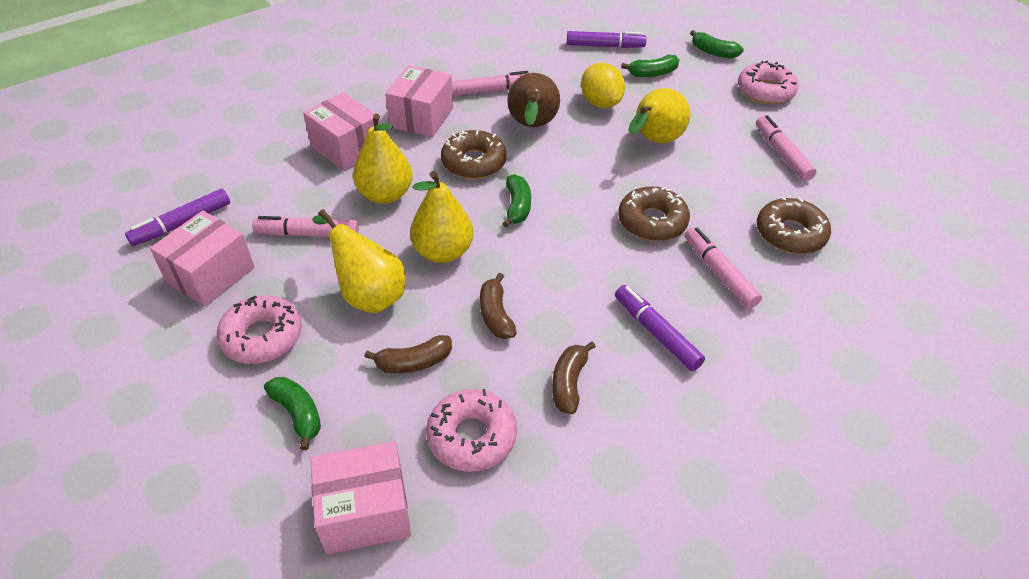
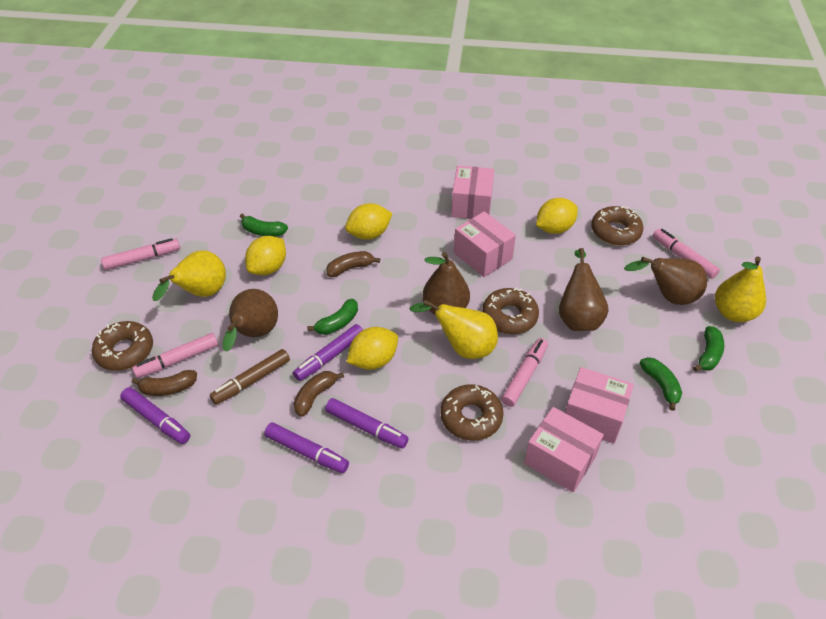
brown donut: [441,130,507,179] [618,186,690,241] [757,196,831,254] = 3 -> [92,321,153,371] [440,385,503,440] [482,288,539,334] [591,206,643,245] = 4
brown marker: none = 0 -> [210,349,290,405] = 1
brown pear: [507,73,560,127] = 1 -> [223,289,278,352] [422,252,470,315] [559,248,609,331] [624,257,707,305] = 4
pink donut: [217,295,302,364] [426,389,517,472] [738,61,799,104] = 3 -> none = 0
purple marker: [125,189,230,246] [567,31,646,48] [615,285,705,371] = 3 -> [120,387,190,444] [264,423,349,473] [293,324,363,381] [325,398,408,448] = 4
yellow lemon: [581,63,625,108] = 1 -> [245,236,286,275] [345,203,393,240] [347,327,398,370] [536,198,578,234] = 4
yellow pear: [312,209,406,313] [353,114,413,204] [410,171,474,263] [628,88,691,143] = 4 -> [152,250,226,301] [409,300,498,359] [715,256,766,322] = 3

